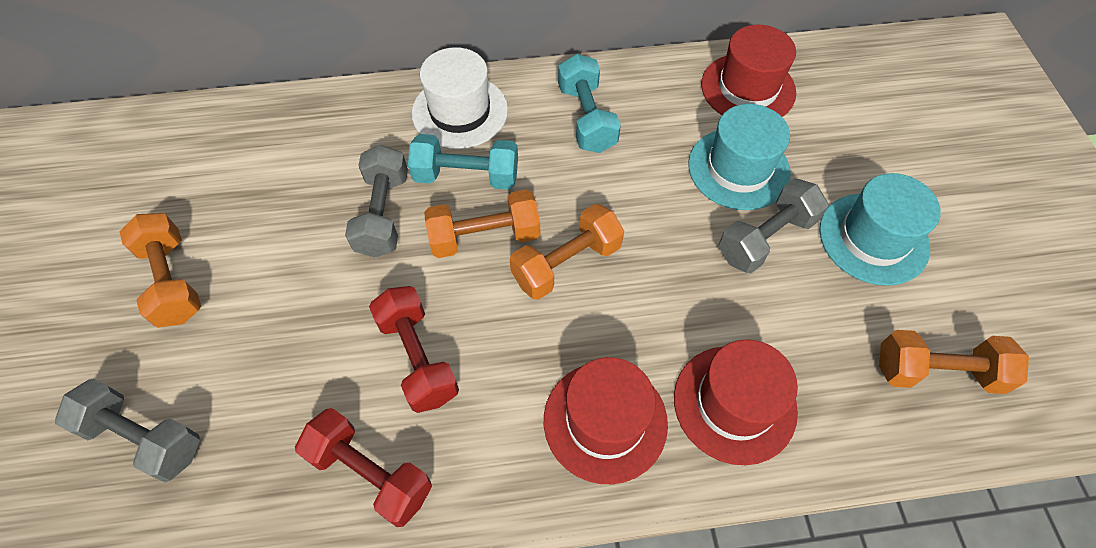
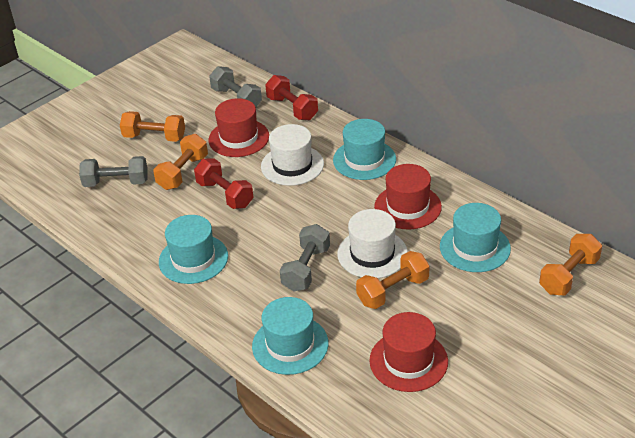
turquoise dumbbell: [408,134,518,190] [558,54,621,153] = 2 -> none = 0
turquoise hat: [688,104,791,210] [819,173,941,286] = 2 -> [159,215,228,284] [252,297,329,375] [333,119,396,180] [440,203,511,272] = 4
white hat: [412,47,508,149] = 1 -> [261,124,324,186] [337,209,408,278] = 2

